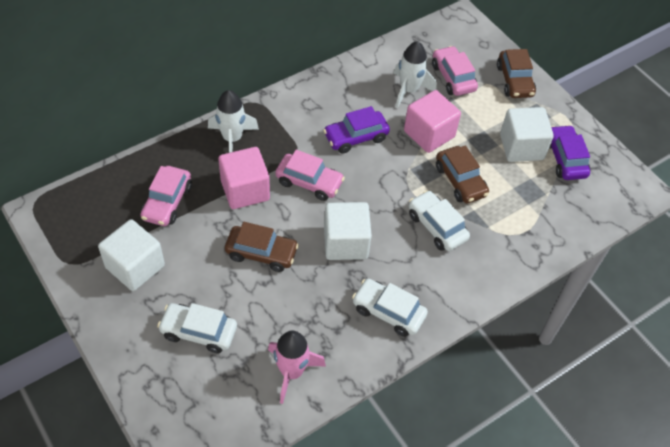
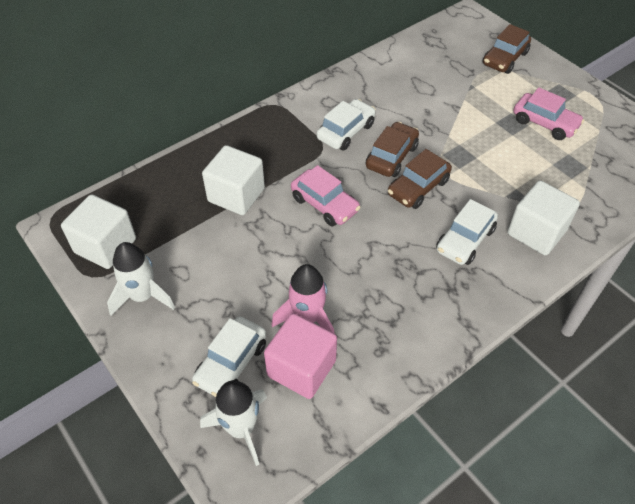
pink car: [140,166,192,226] [275,150,345,201] [432,46,478,96] = 3 -> [291,165,361,227] [513,88,584,140] = 2
pink cube: [218,147,270,209] [404,90,461,153] = 2 -> [264,313,337,399] = 1
purple car: [323,106,390,153] [549,125,590,180] = 2 -> none = 0

